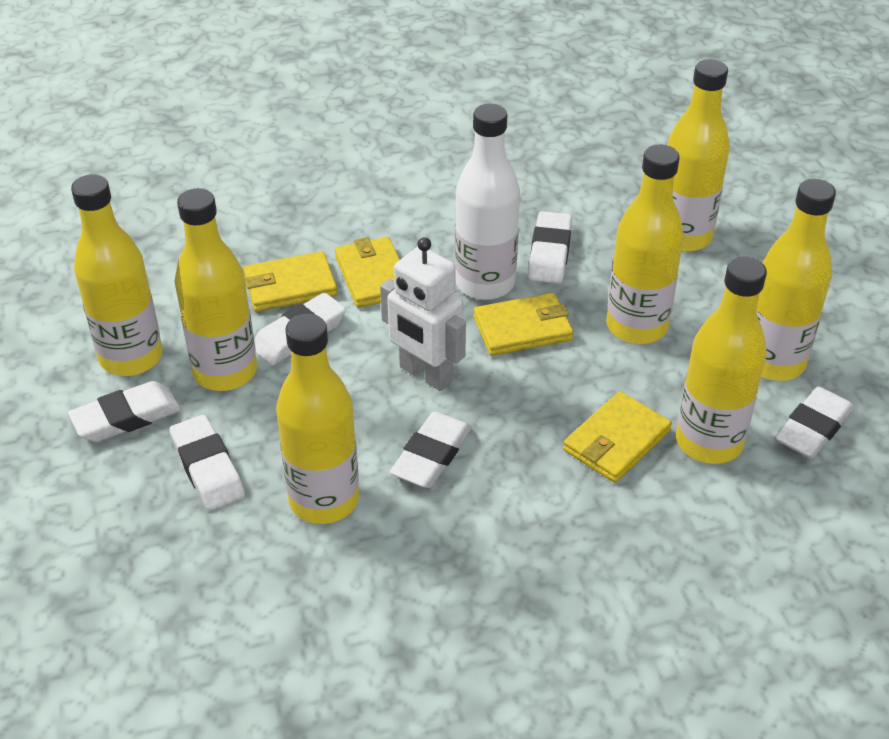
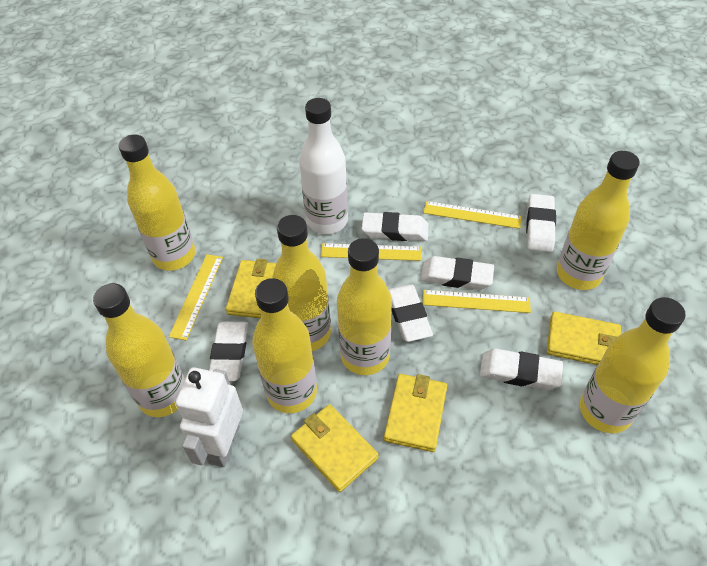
yellow ruler: none = 0 -> [169,254,223,340] [321,243,421,261] [422,290,531,313] [423,201,522,229] = 4

